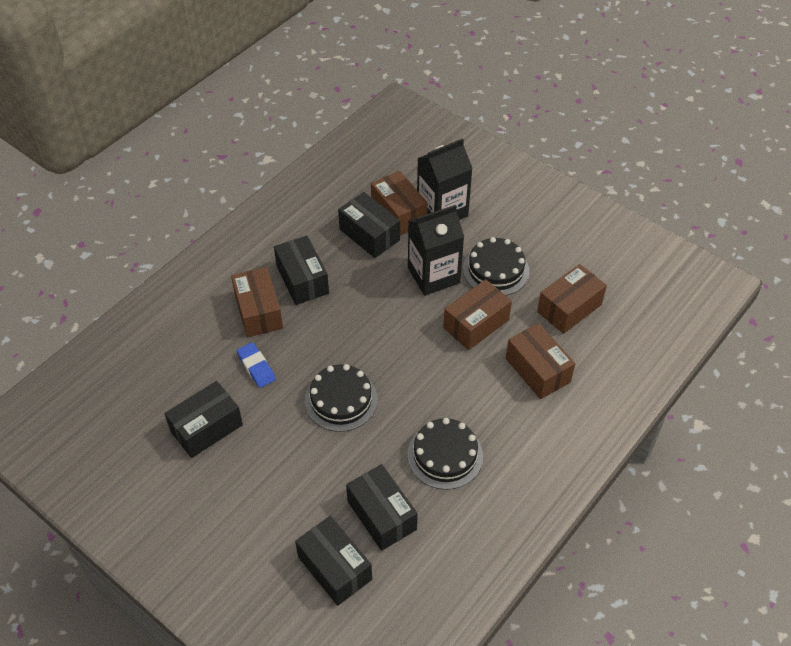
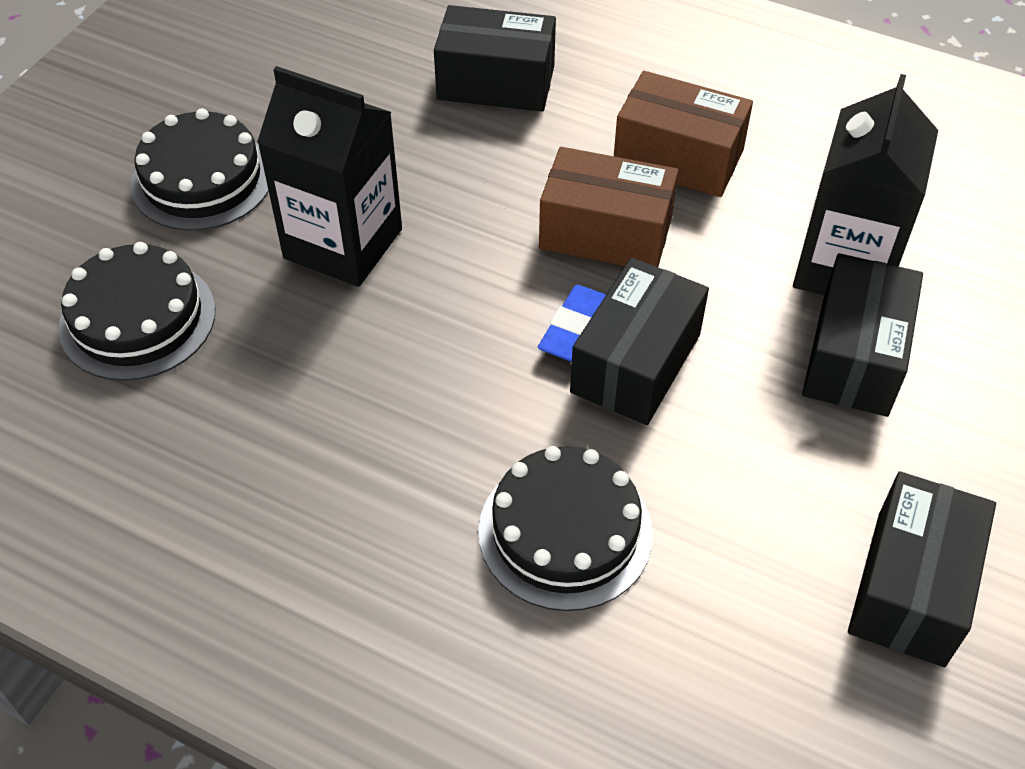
black box: [164,381,243,458] [274,236,329,305] [295,516,372,606] [338,192,400,258] [346,464,418,551] = 5 -> [434,5,556,112] [570,257,709,425] [802,253,923,417] [848,471,996,667] = 4
brown box: [231,267,283,337] [371,171,428,235] [443,279,512,350] [506,323,575,399] [537,264,607,334] = 5 -> [539,147,679,267] [614,71,753,197] = 2

